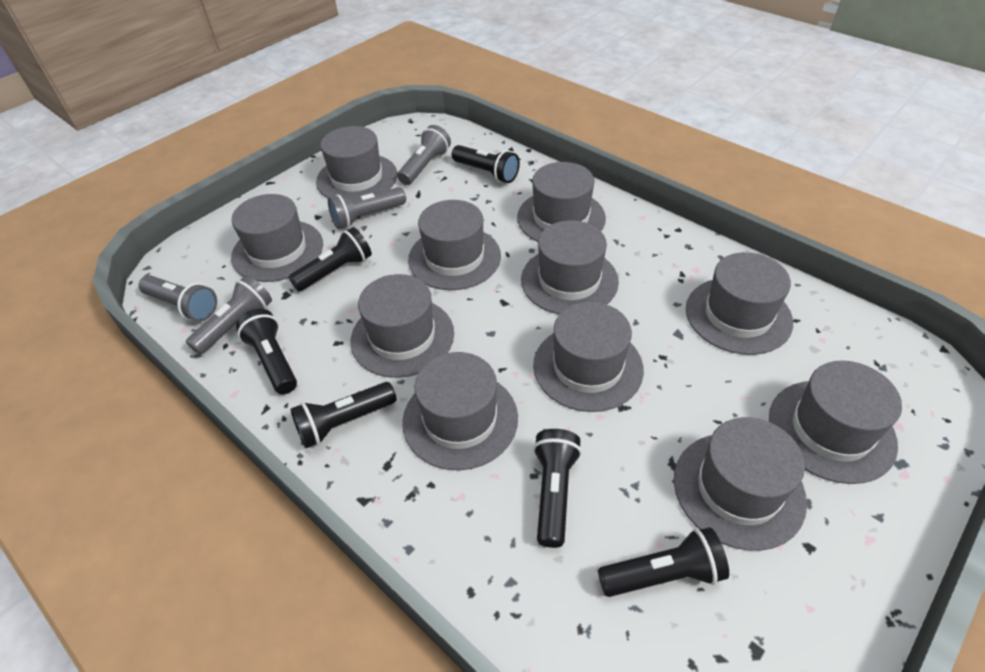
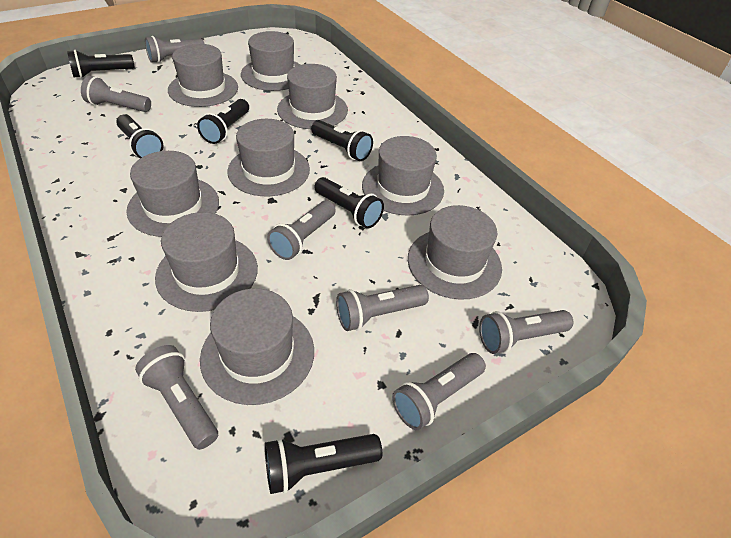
grey flashlight: [138,275,217,322] [186,275,272,355] [328,187,406,229] [397,125,451,185] = 4 -> [81,76,151,112] [135,345,218,450] [145,36,204,63] [267,200,336,260] [336,285,429,331] [392,353,486,430] [479,310,573,354] = 7
grey hat: [231,194,323,282] [316,126,397,199] [350,274,454,378] [402,352,518,470] [408,200,501,290] [517,162,606,242] [521,220,619,314] [533,302,644,412] [674,417,807,551] [686,252,793,355] [769,361,902,484] = 11 -> [126,151,219,237] [155,212,258,312] [168,44,238,107] [200,288,314,405] [227,119,310,196] [241,31,300,91] [277,64,348,129] [362,136,444,216] [408,205,502,300] = 9

